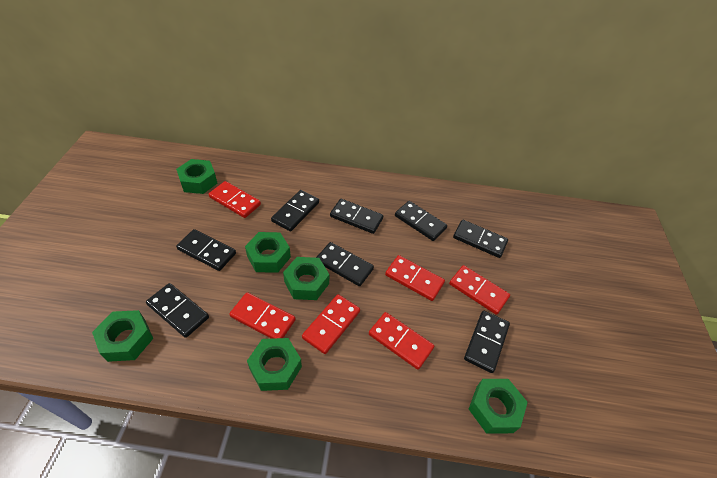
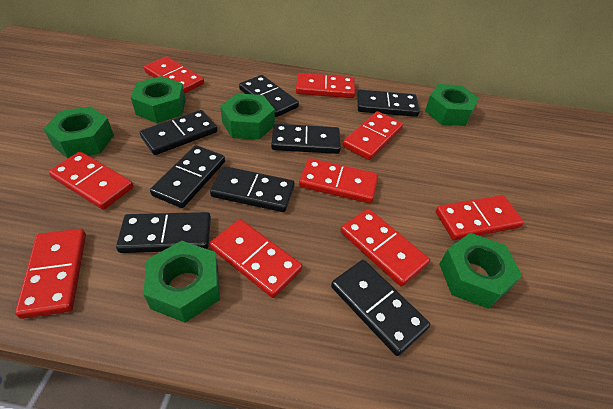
red domino: [209,181,261,218] [229,292,295,339] [302,294,360,354] [369,312,434,370] [385,255,445,301] [449,265,510,315] = 6 -> [15,229,86,319] [49,152,133,210] [144,57,204,94] [210,219,302,298] [296,73,355,98] [299,158,378,203] [340,209,430,287] [342,111,403,160] [436,195,524,240] = 9

